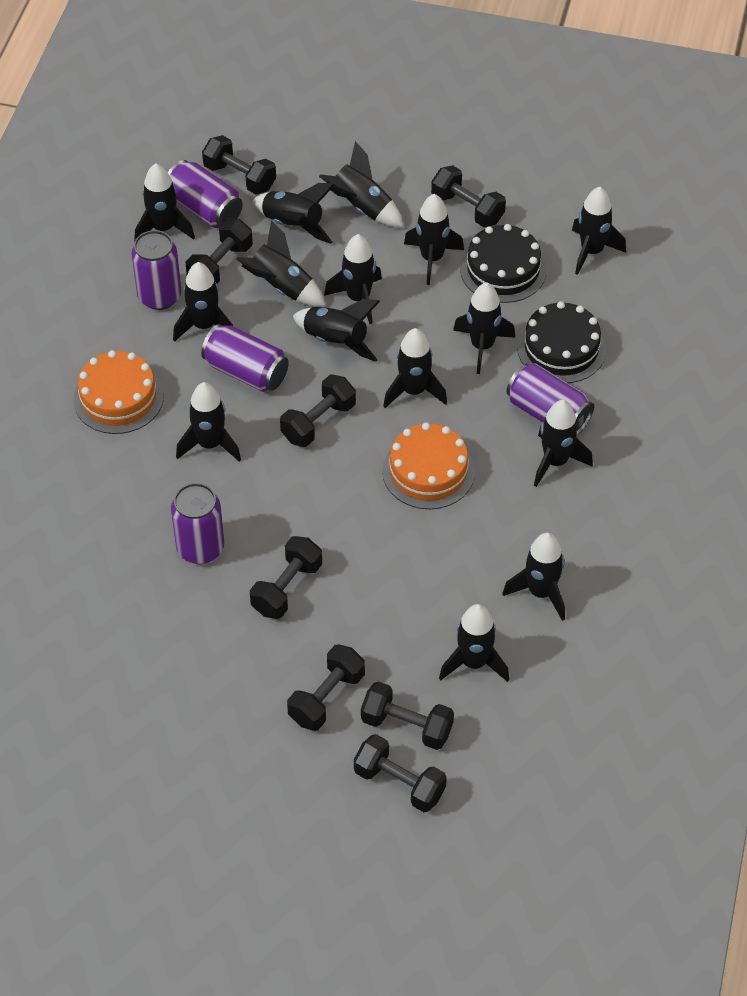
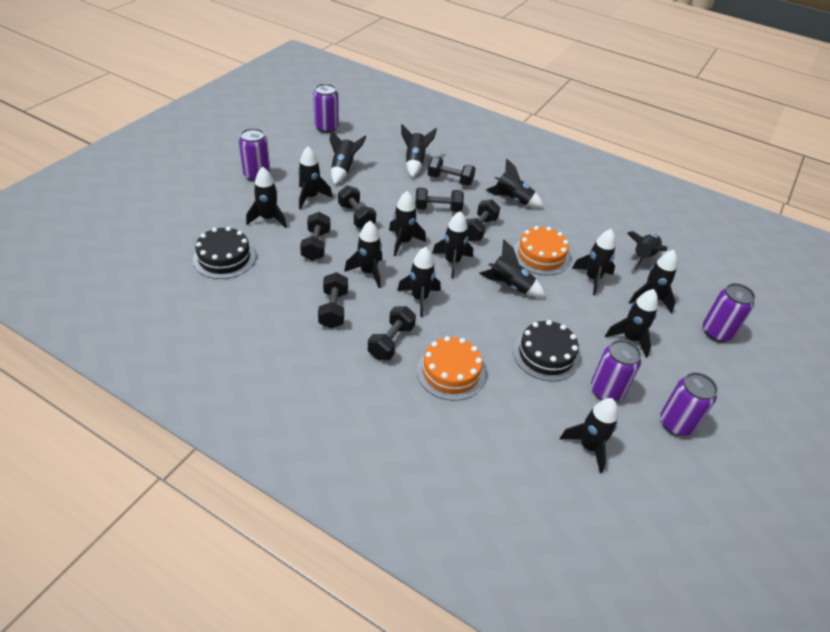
black dumbbell: [186,219,253,283] [202,135,276,195] [250,536,322,619] [280,375,356,447] [287,644,365,731] [354,734,447,812] [361,681,454,750] [431,165,506,227] = 8 -> [300,212,331,261] [318,272,348,329] [338,185,376,229] [368,306,416,360] [415,188,464,212] [427,157,476,186] [466,199,500,241] = 7

